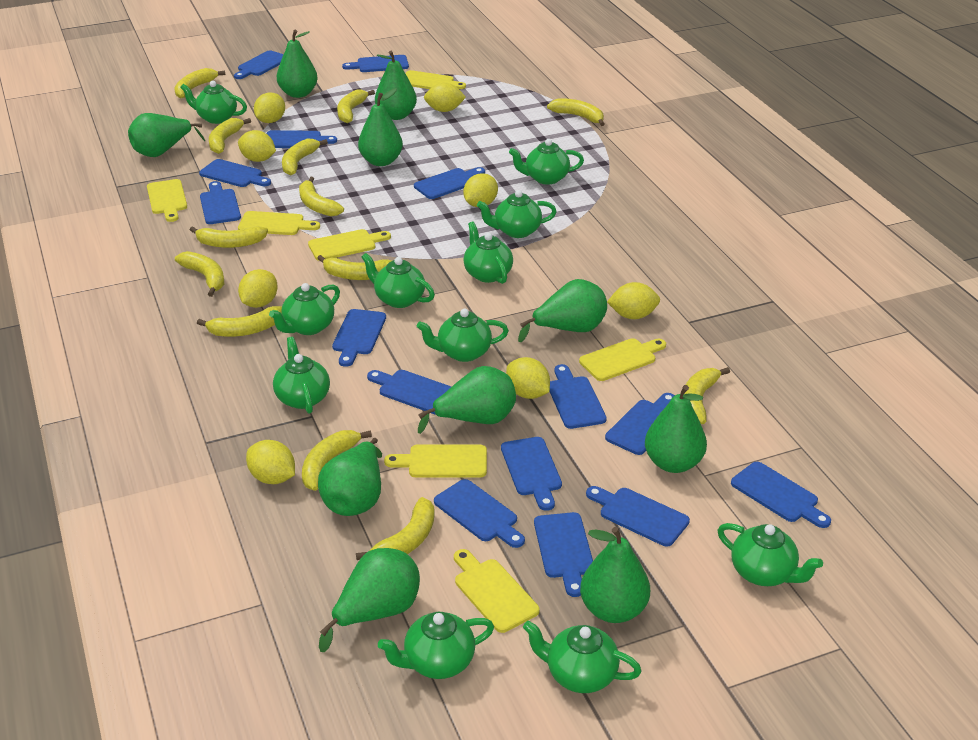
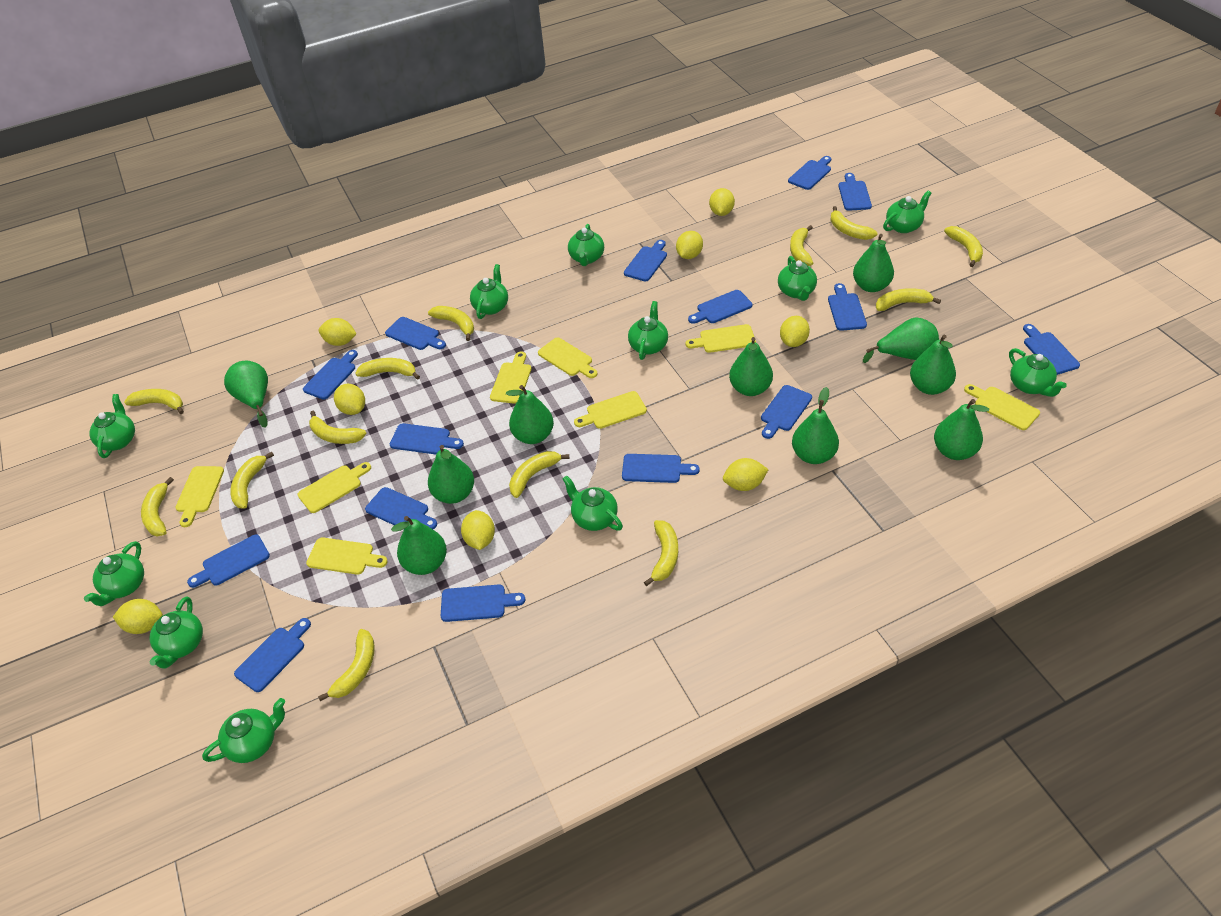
yellow cutting board: [147,179,187,222] [238,211,320,235] [308,229,391,261] [384,444,487,478] [405,70,466,89] [454,549,540,633] [579,338,666,381] = 7 -> [175,466,224,527] [298,462,371,513] [306,538,388,575] [490,352,531,404] [538,337,597,378] [574,391,647,429] [686,324,756,353] [964,384,1040,430] = 8

